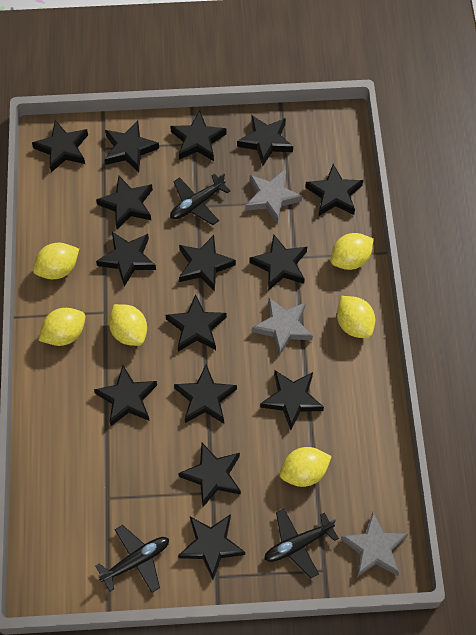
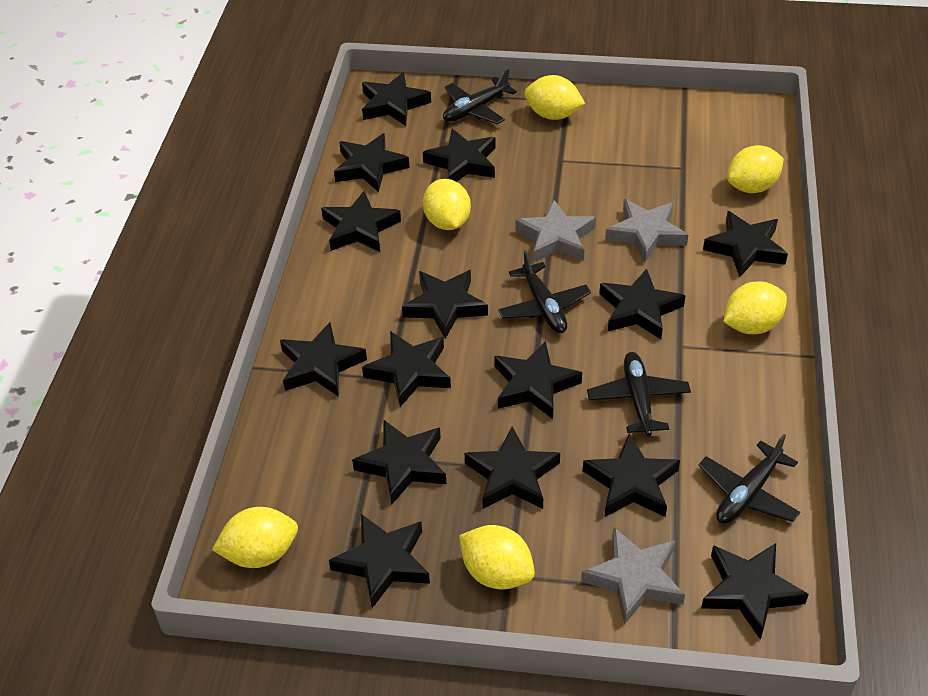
black plane: [96,525,169,593] [170,173,230,225] [264,509,339,578] = 3 -> [443,69,517,124] [498,250,591,333] [587,352,691,436] [699,434,800,524] = 4

